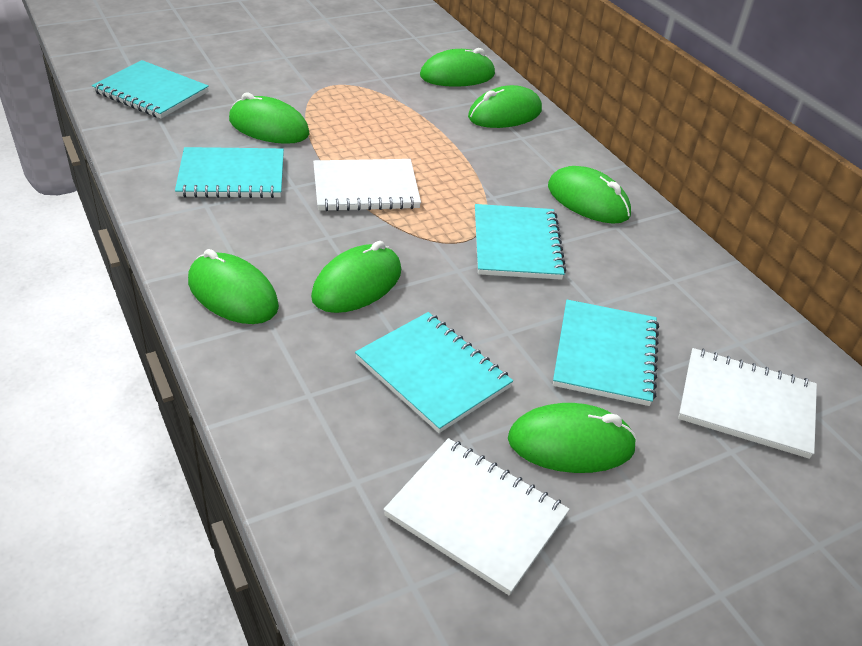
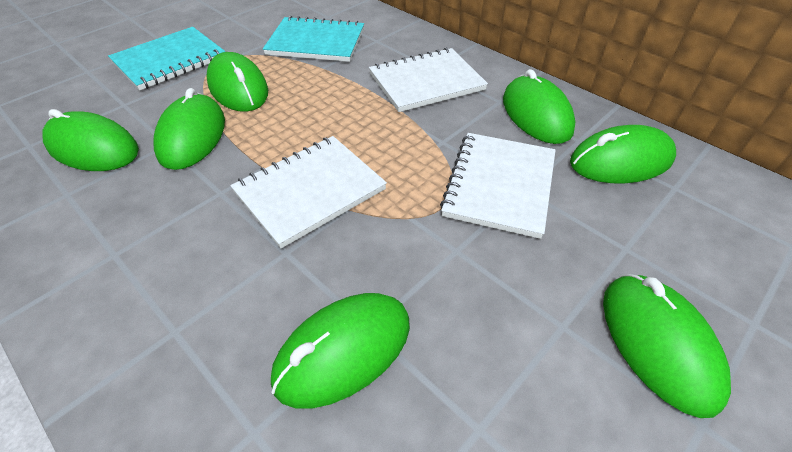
turquoise notebook: [92,60,209,119] [175,147,284,198] [355,312,513,433] [475,204,566,280] [553,300,659,406] = 5 -> [108,27,225,90] [263,15,364,62] = 2

